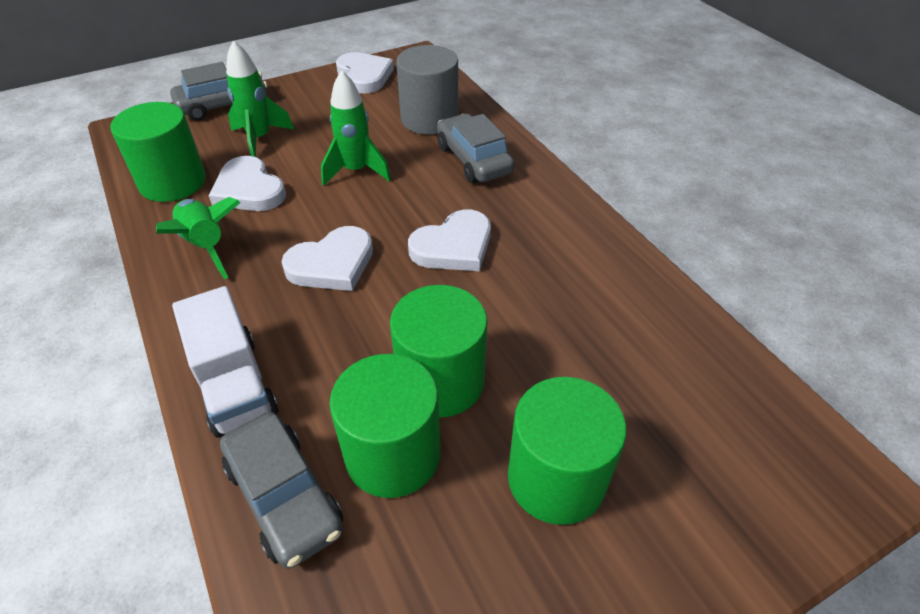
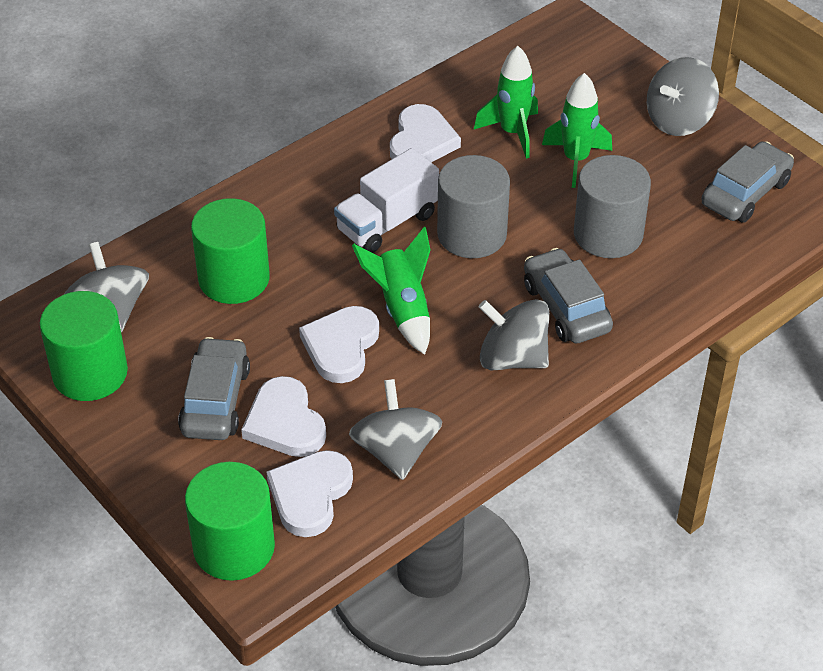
green cylinder: [111,102,206,202] [329,354,441,498] [390,285,488,417] [508,377,627,525] = 4 -> [40,291,128,401] [185,462,275,581] [191,198,270,304] = 3
grey cylinder: [396,45,458,135] = 1 -> [437,155,510,258] [574,155,651,258] = 2
grey spinning top: none = 0 -> [64,242,149,332] [349,379,443,480] [479,299,549,370] [647,57,719,136] = 4

